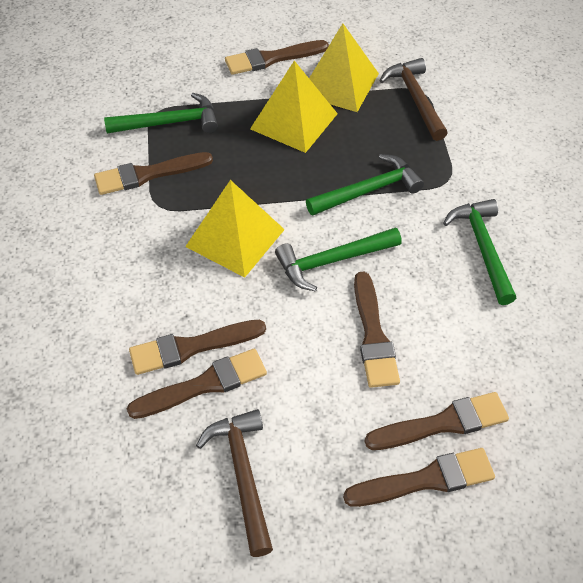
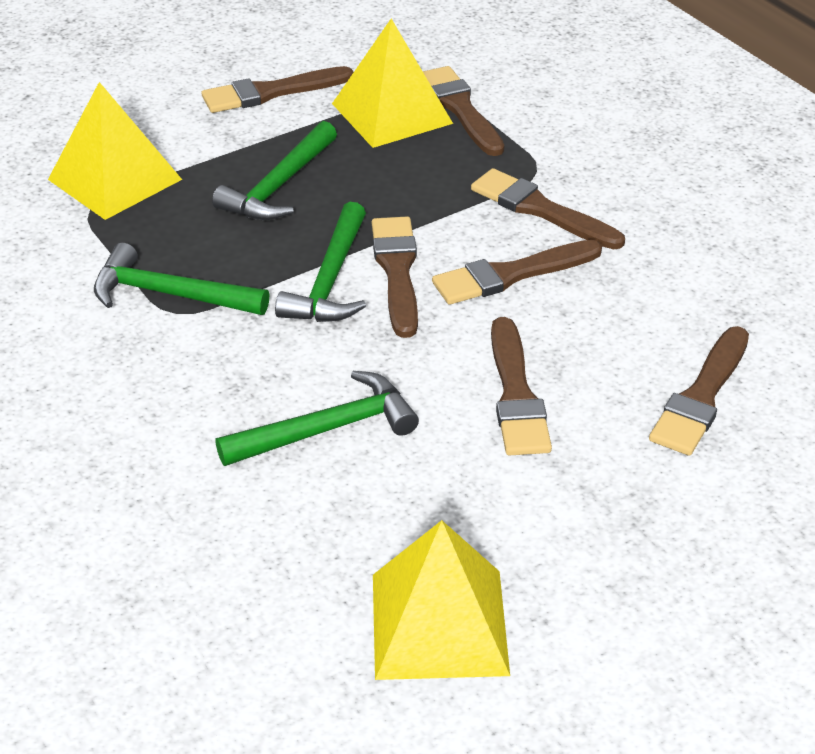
brown hammer: [196,409,273,557] [380,58,447,141] = 2 -> none = 0

